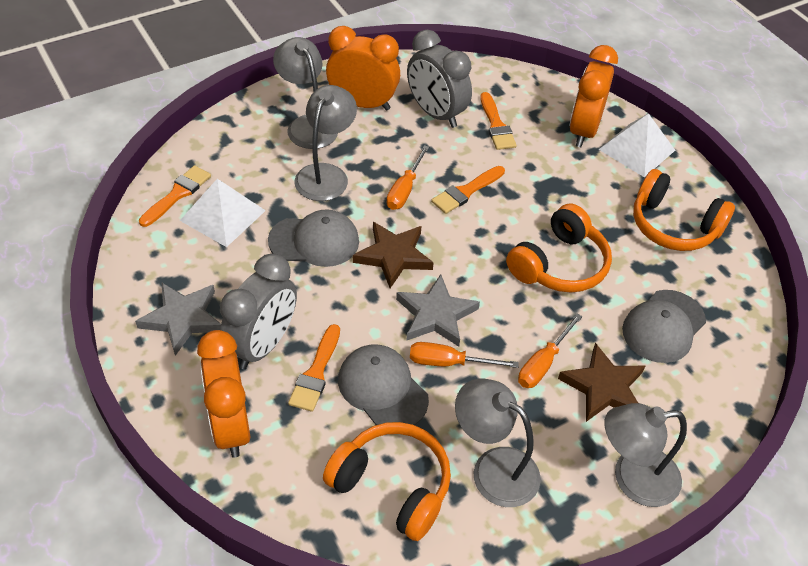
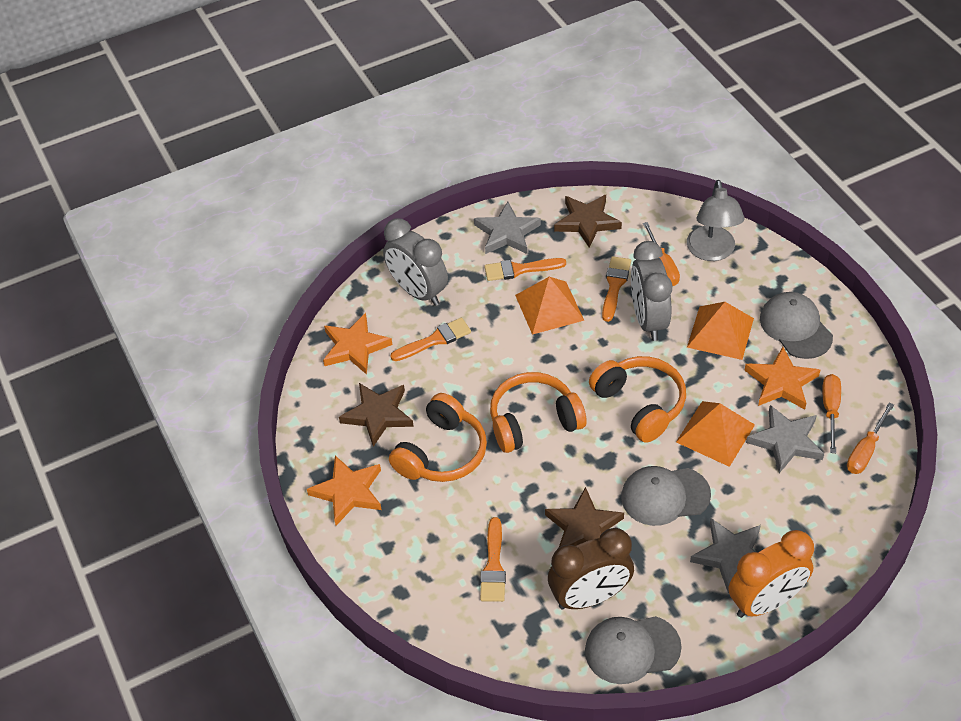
brown clock: none = 0 -> [548,528,634,610] = 1
brown star: [353,222,434,288] [558,343,645,422] = 2 -> [339,383,414,447] [545,487,624,547] [554,195,622,248] = 3
grey lamp: [273,37,338,149] [295,85,357,201] [455,378,541,507] [605,403,687,507] = 4 -> [687,180,745,261] = 1
grey star: [135,283,221,356] [396,274,480,347] = 2 -> [474,202,541,254] [690,518,761,593] [746,405,824,473] = 3
orange clock: [197,330,250,458] [326,26,400,111] [570,45,618,147] = 3 -> [729,530,814,618] = 1
orange pyramid: none = 0 -> [515,277,584,335] [676,401,755,467] [687,302,754,360] = 3
orange star: none = 0 -> [307,456,382,526] [323,313,392,375] [745,347,820,410] = 3
white pyramid: [180,179,266,247] [598,113,675,178] = 2 -> none = 0

